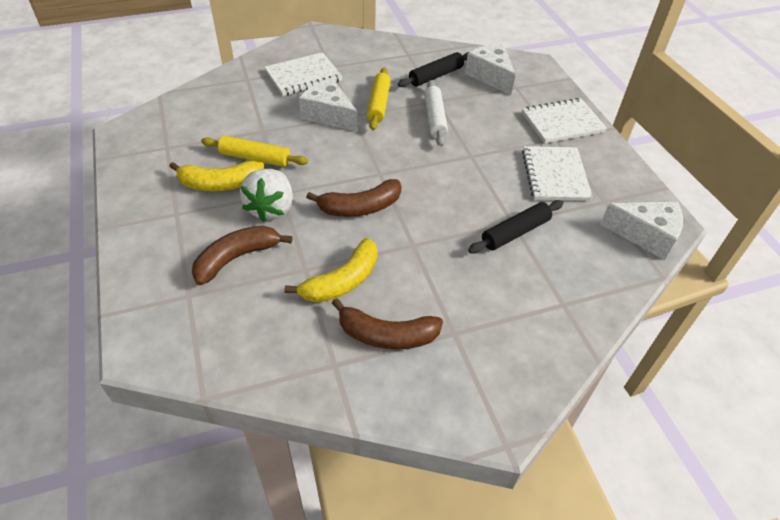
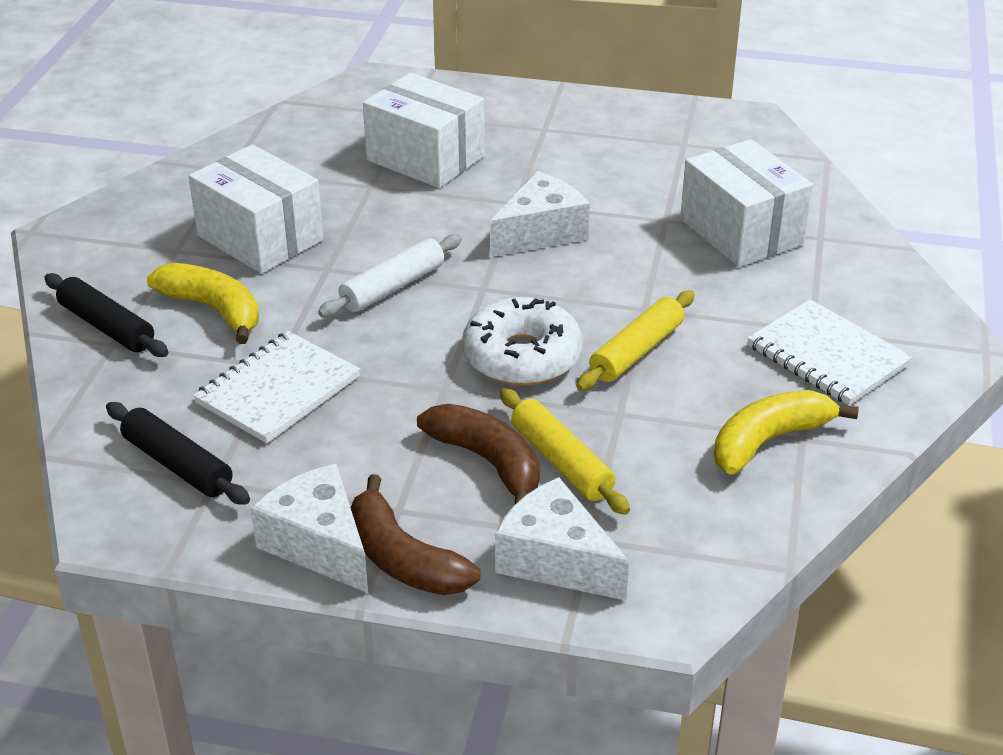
brown banana: [192,226,292,285] [306,179,401,217] [332,298,443,350] = 3 -> [351,474,480,595] [417,404,540,505] = 2
white box: none = 0 -> [189,144,323,274] [363,73,484,188] [680,139,813,267] = 3
white donut: none = 0 -> [462,297,583,386] = 1
white notebook: [264,52,343,96] [522,98,607,144] [522,146,593,201] = 3 -> [193,331,360,443] [747,299,913,405] = 2
white strawberry: [240,169,293,222] = 1 -> none = 0

